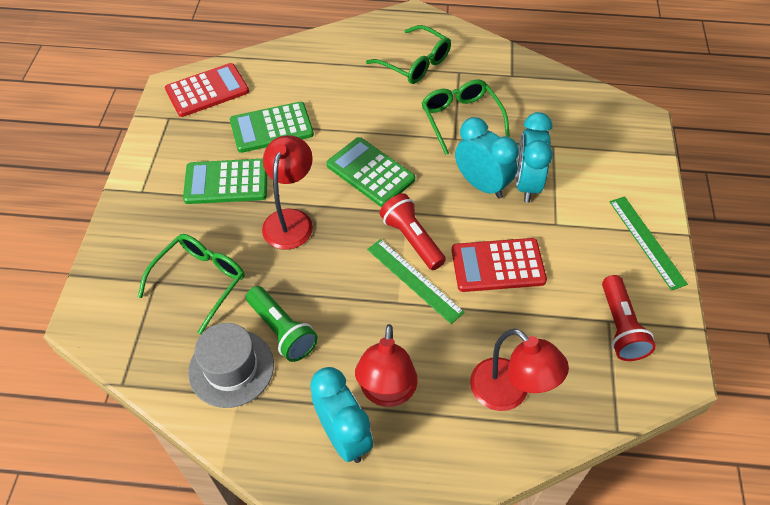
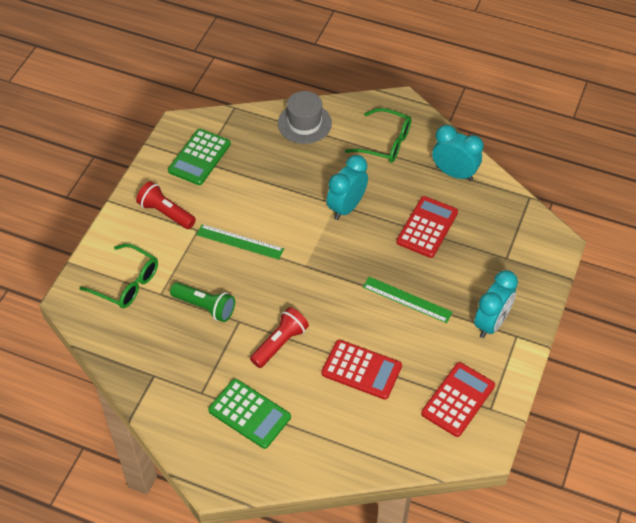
green calculator: [183,159,267,204] [230,102,314,153] [326,137,415,207] = 3 -> [168,129,231,185] [208,379,291,449] = 2
green glasses: [138,234,245,334] [366,25,451,84] [422,79,510,155] = 3 -> [80,244,158,308] [345,108,411,163] = 2
red calculator: [165,63,249,117] [452,238,547,292] = 2 -> [321,340,402,400] [396,196,458,258] [421,362,495,437] = 3
red lamp: [262,135,313,250] [355,324,418,407] [470,328,569,411] = 3 -> none = 0

